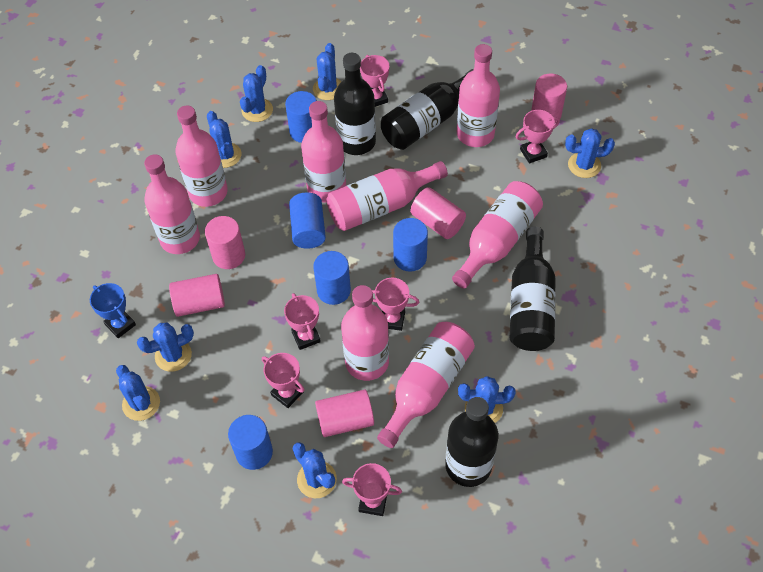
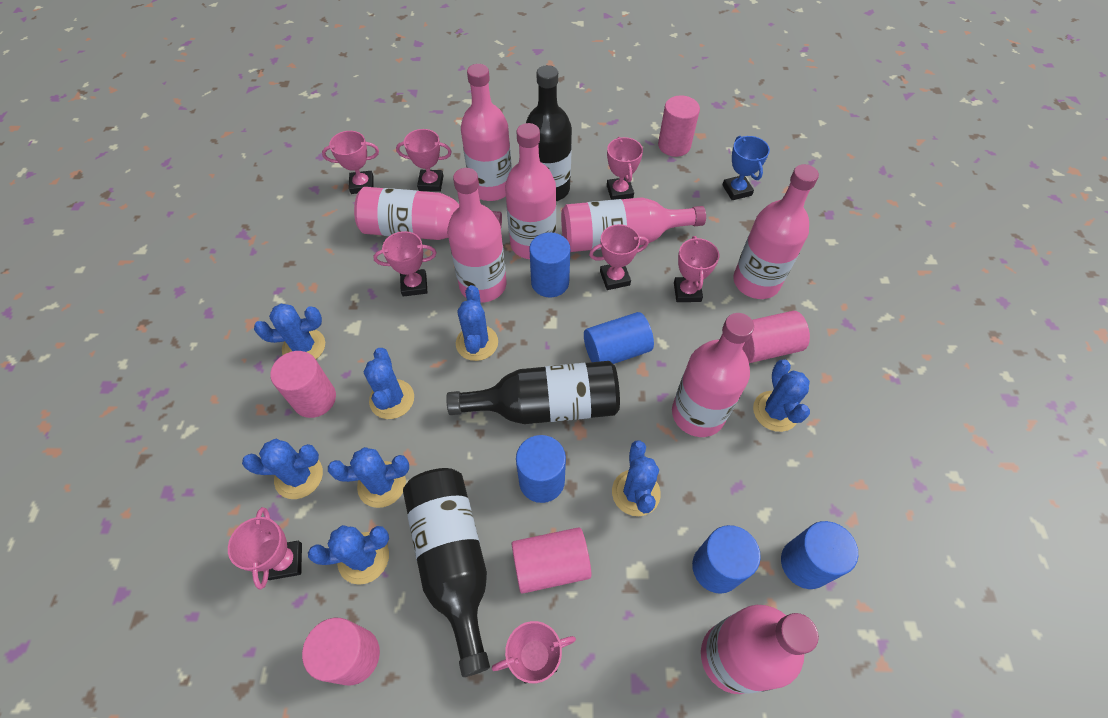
black bottle: [334,53,376,155] [381,69,474,150] [445,397,499,487] [510,226,556,351] = 4 -> [403,468,490,677] [446,361,620,424] [526,65,572,201] = 3
pink trophy: [262,353,305,408] [284,293,321,350] [342,463,402,516] [360,55,389,107] [372,278,419,331] [516,110,560,164] = 6 -> [228,507,302,590] [322,131,379,194] [373,231,437,297] [396,129,452,192] [492,621,576,684] [589,224,649,290] [607,137,643,200] [674,236,720,302] = 8

